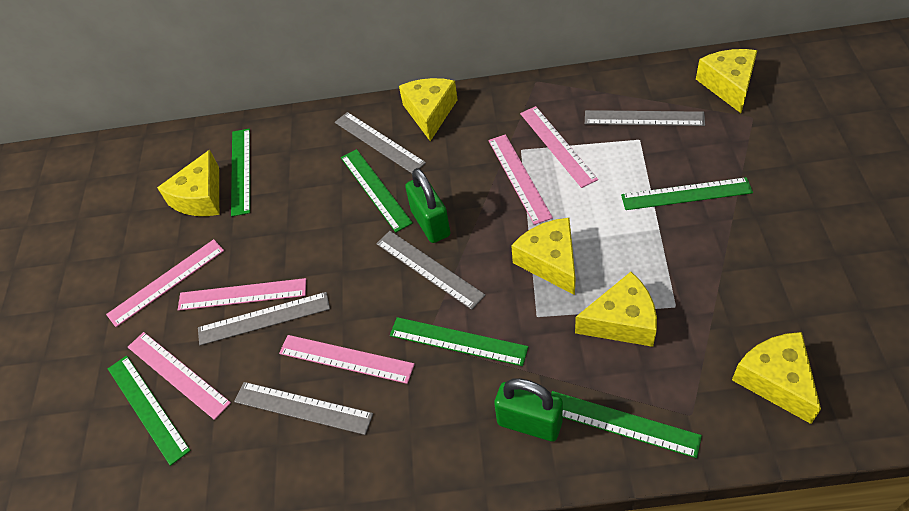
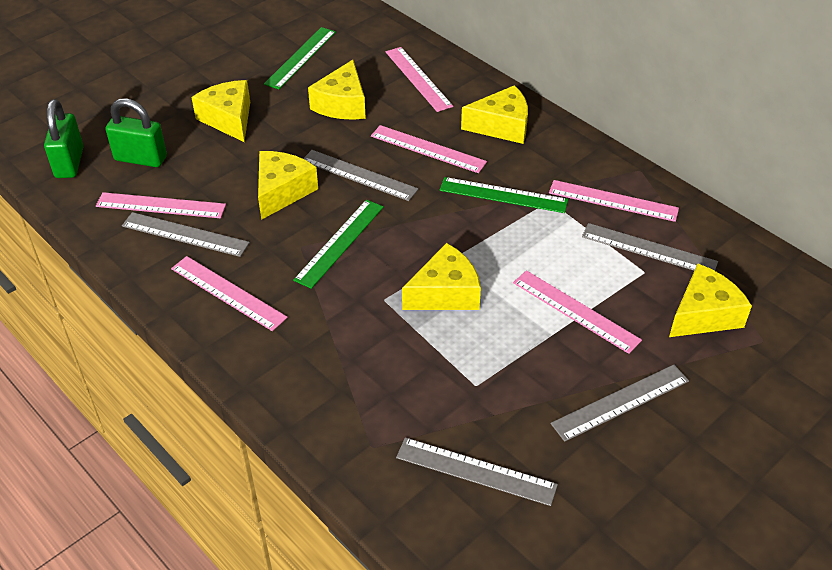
green ruler: [108,356,191,466] [231,128,250,217] [341,149,413,232] [390,317,528,366] [551,391,702,458] [621,177,753,210] = 6 -> [264,27,336,89] [293,200,384,289] [440,177,568,213] = 3

